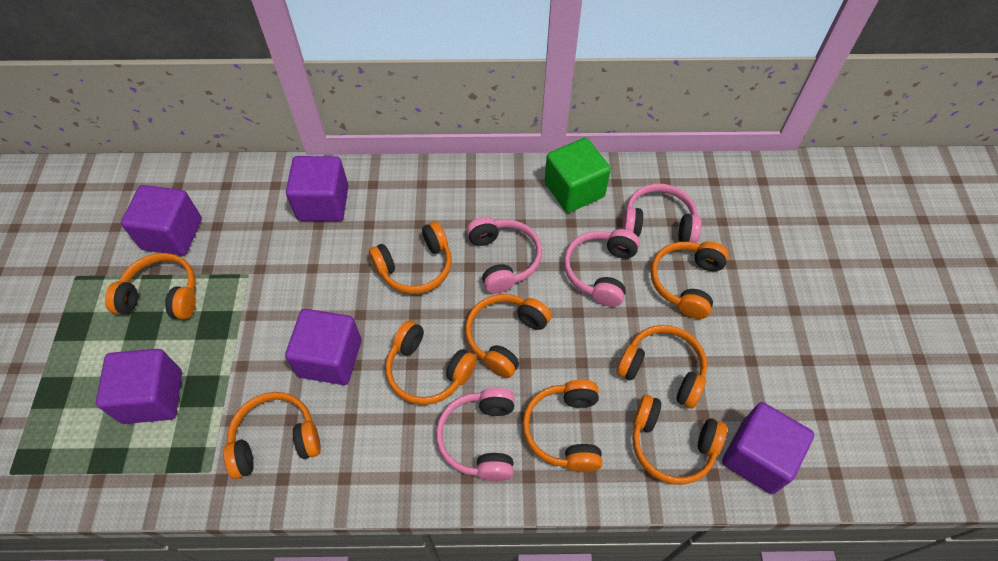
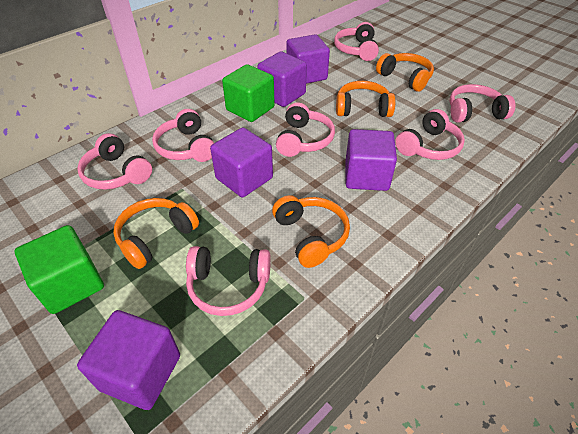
green cube: [545,138,611,213] = 1 -> [15,225,104,314] [222,64,275,122] = 2
orange headphones: [105,253,196,320] [223,392,321,479] [369,221,452,294] [385,320,477,405] [465,294,552,378] [522,380,602,472] [616,325,707,409] [632,395,727,485] [650,241,729,319] = 9 -> [113,198,199,269] [272,195,350,268] [336,81,395,117] [376,53,434,92] = 4
pink headphones: [436,388,515,481] [467,217,542,294] [564,229,640,307] [622,184,701,243] = 4 -> [77,133,152,190] [152,109,214,162] [186,246,271,316] [276,102,335,157] [334,22,379,61] [395,109,465,160] [450,84,515,123] = 7

